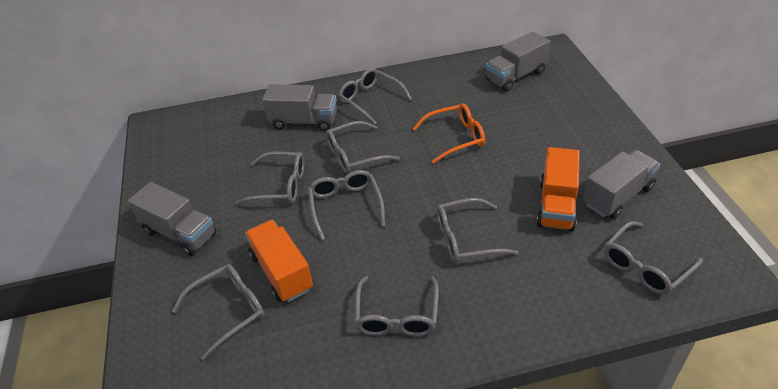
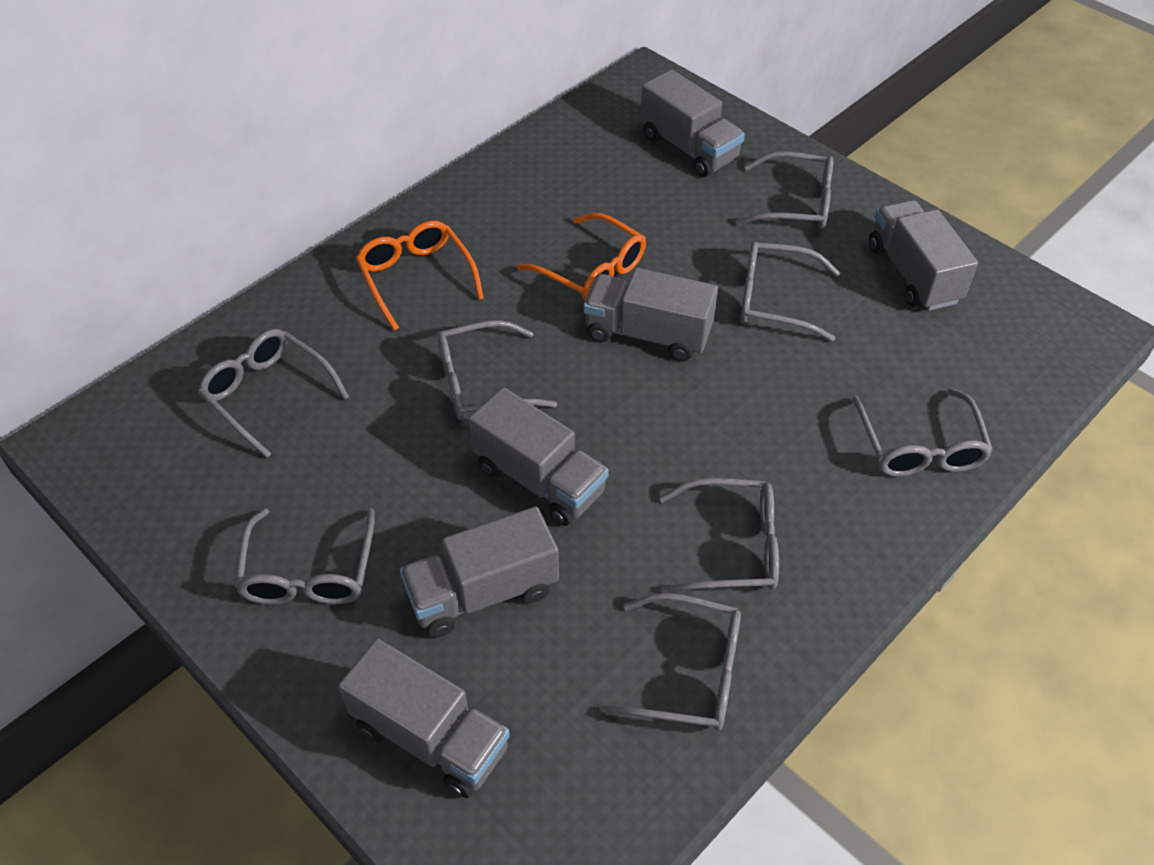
grey truck: [128,182,216,256] [262,84,337,131] [486,31,551,91] [583,150,660,219] = 4 -> [338,639,510,798] [400,507,559,637] [469,387,609,526] [583,268,718,362] [640,69,745,177] [869,200,978,311] = 6
orange glasses: [413,103,485,164] = 1 -> [356,221,484,331] [517,213,646,300] = 2
orange truck: [245,220,313,302] [536,147,580,231] = 2 -> none = 0

